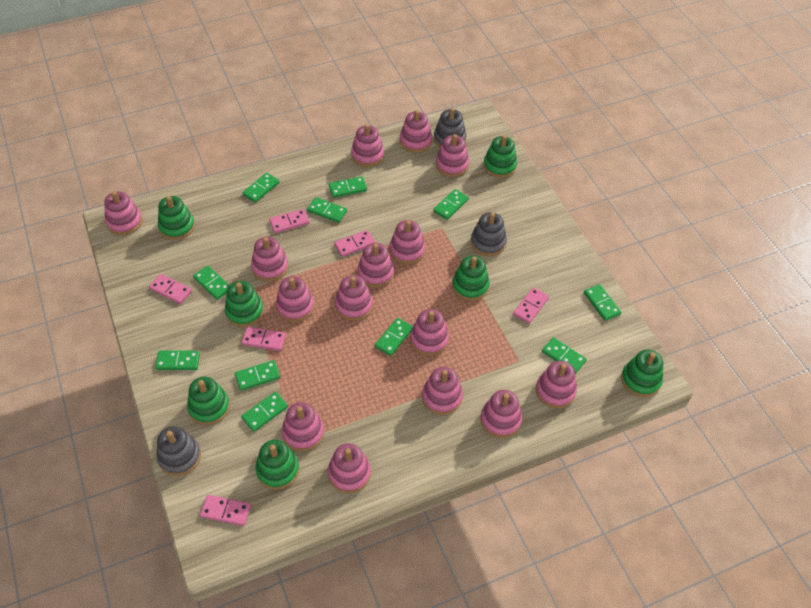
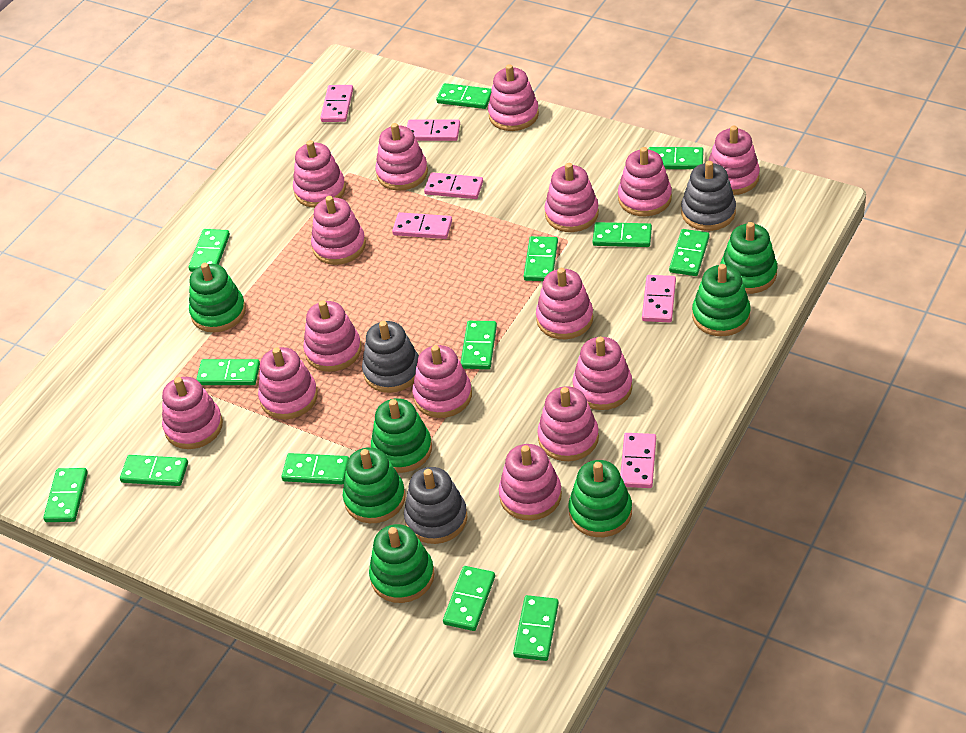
green domino: [155,350,200,370] [193,266,230,300] [235,360,280,391] [241,392,288,432] [243,173,279,203] [307,197,347,223] [329,176,367,198] [375,318,413,356] [433,189,469,220] [542,337,587,374] [584,284,621,321] = 11 -> [43,468,88,522] [120,455,188,486] [188,229,230,272] [196,359,260,385] [281,453,349,484] [436,83,491,109] [443,566,495,631] [461,321,497,369] [513,595,559,661] [524,236,558,281] [593,222,652,247] [648,147,703,169] [669,229,710,276] = 13

